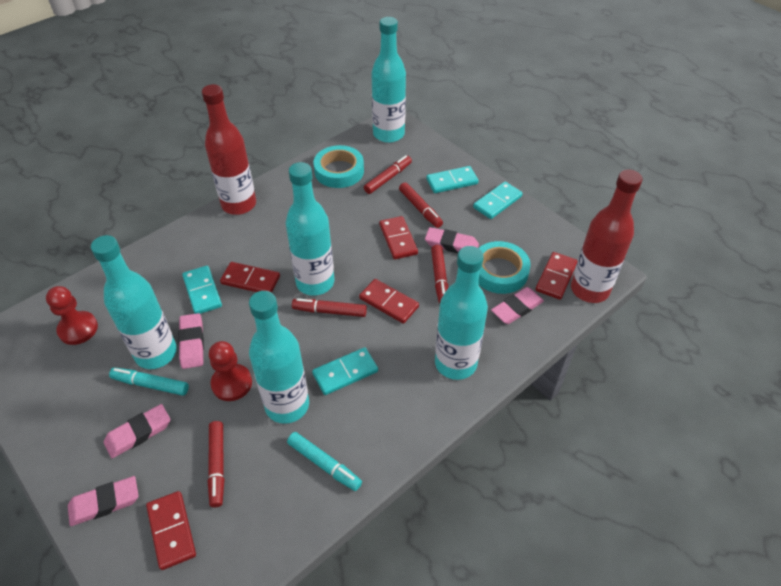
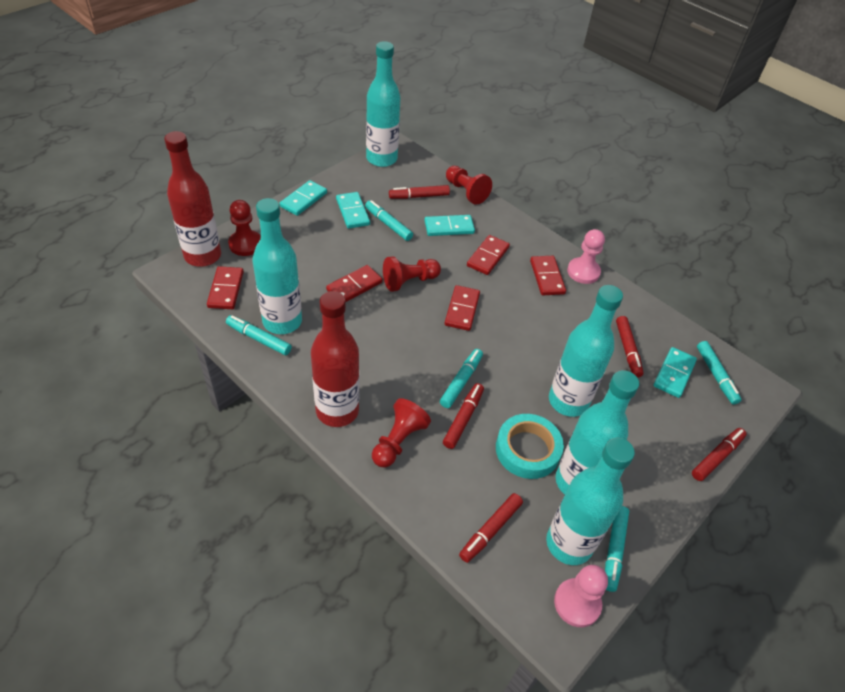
pink eraser: [68,476,139,526] [104,404,171,458] [178,313,204,369] [425,227,479,253] [491,287,544,324] = 5 -> none = 0
pink pawn: none = 0 -> [554,565,608,627] [567,229,605,284] = 2
red pawn: [46,286,98,345] [209,341,252,401] = 2 -> [228,200,261,256] [372,398,431,468] [383,256,441,292] [446,166,492,205] = 4
turquoise marker: [109,368,189,396] [287,432,362,491] = 2 -> [226,315,292,355] [365,200,413,241] [440,349,483,408] [605,506,629,592] [697,341,742,404] = 5
turquoise tape: [314,145,364,188] [479,241,531,294] = 2 -> [496,414,564,479] = 1

